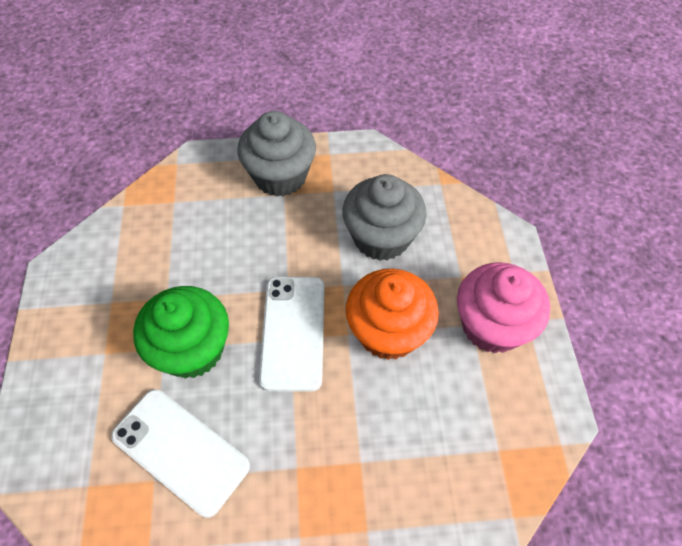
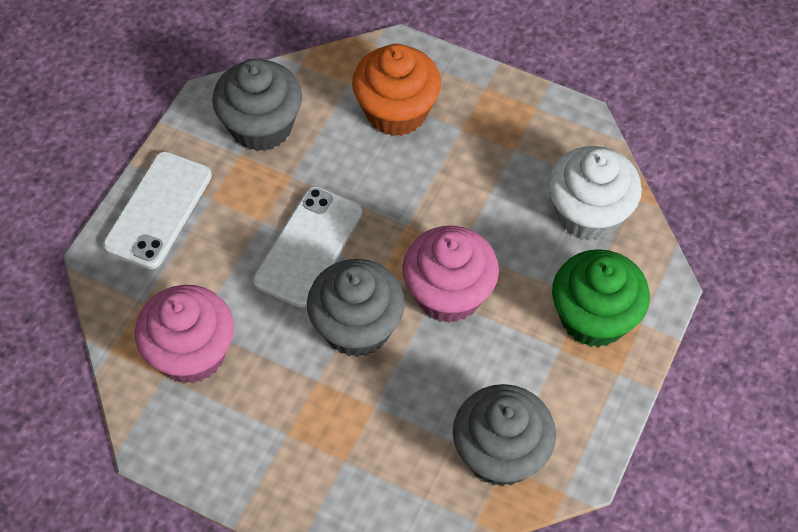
grey cupcake: [237,111,316,197] [342,174,427,261] = 2 -> [212,59,302,151] [307,259,405,357] [453,384,556,487] = 3
pink cupcake: [457,262,550,354] = 1 -> [135,285,234,384] [402,226,499,323] = 2
white cupcake: none = 0 -> [548,146,642,240] = 1

